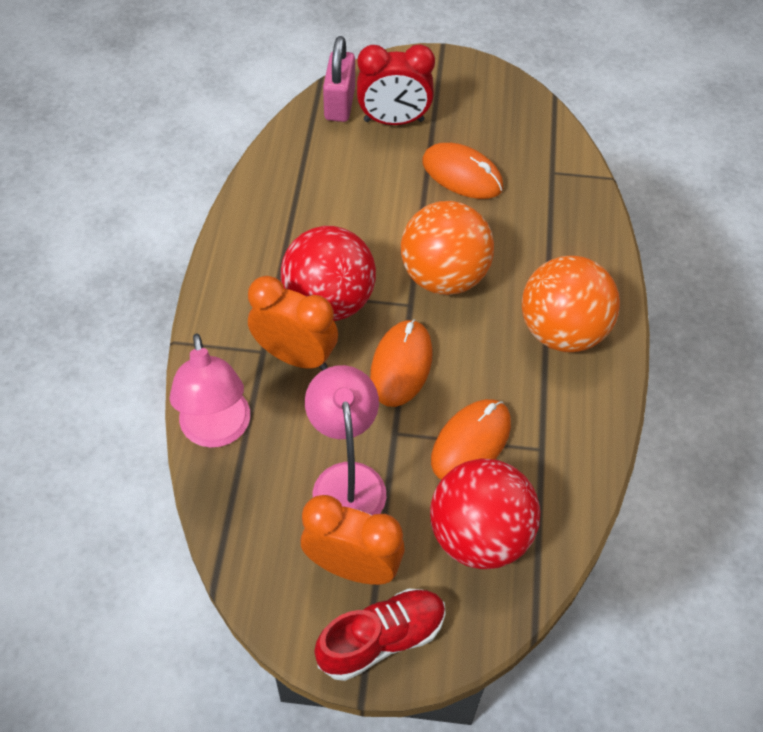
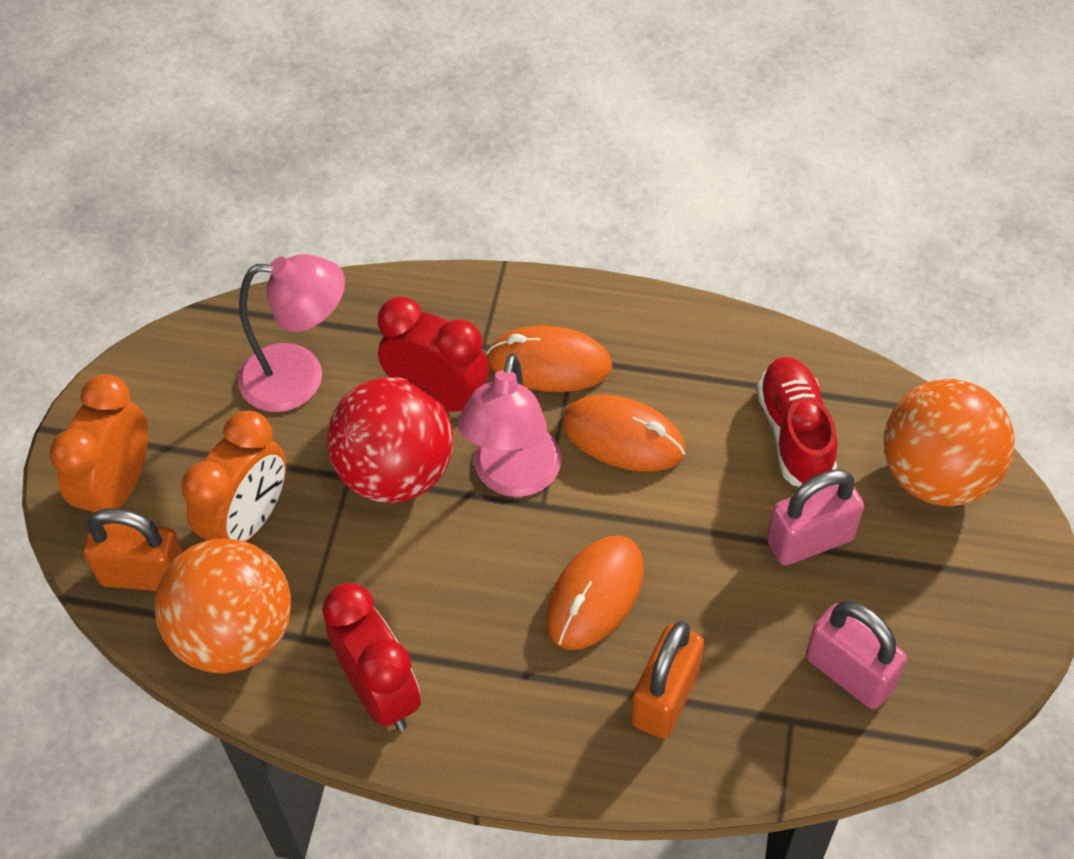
orange padlock: none = 0 -> [83,508,183,591] [631,621,704,739] = 2
pink padlock: [323,36,355,122] = 1 -> [767,469,864,566] [806,601,907,709] = 2
red ball: [281,226,376,321] [430,458,540,569] = 2 -> [327,377,454,503] = 1
red clock: [357,45,435,125] = 1 -> [322,583,421,731] [378,296,490,412] = 2

